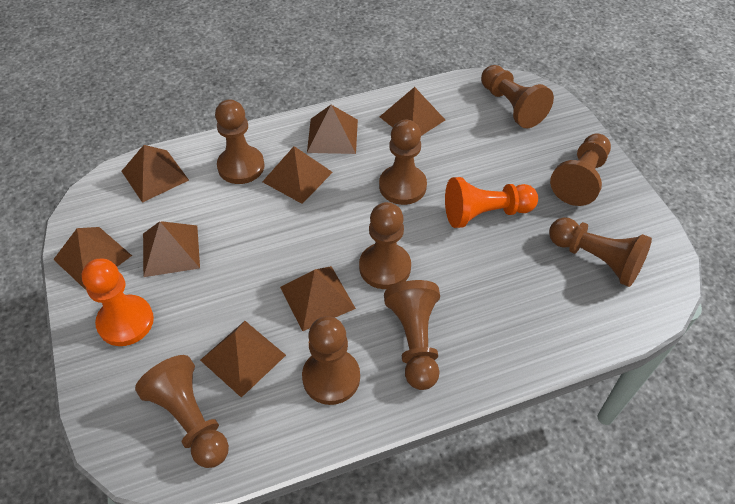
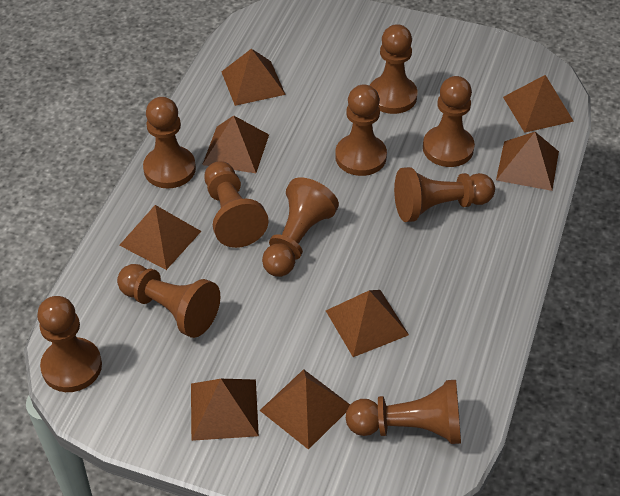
brown pawn: [135,355,229,468] [215,100,265,184] [302,316,360,405] [359,202,411,289] [379,119,427,205] [384,280,440,390] [481,65,554,128] [549,217,652,287] [550,134,611,206] = 9 -> [37,296,102,392] [117,264,220,338] [143,97,196,188] [204,161,269,248] [262,177,339,277] [335,84,387,176] [346,380,461,444] [370,24,417,114] [394,167,495,222] [423,76,475,167] = 10
orange pawn: [82,258,154,346] [445,177,538,228] = 2 -> none = 0

